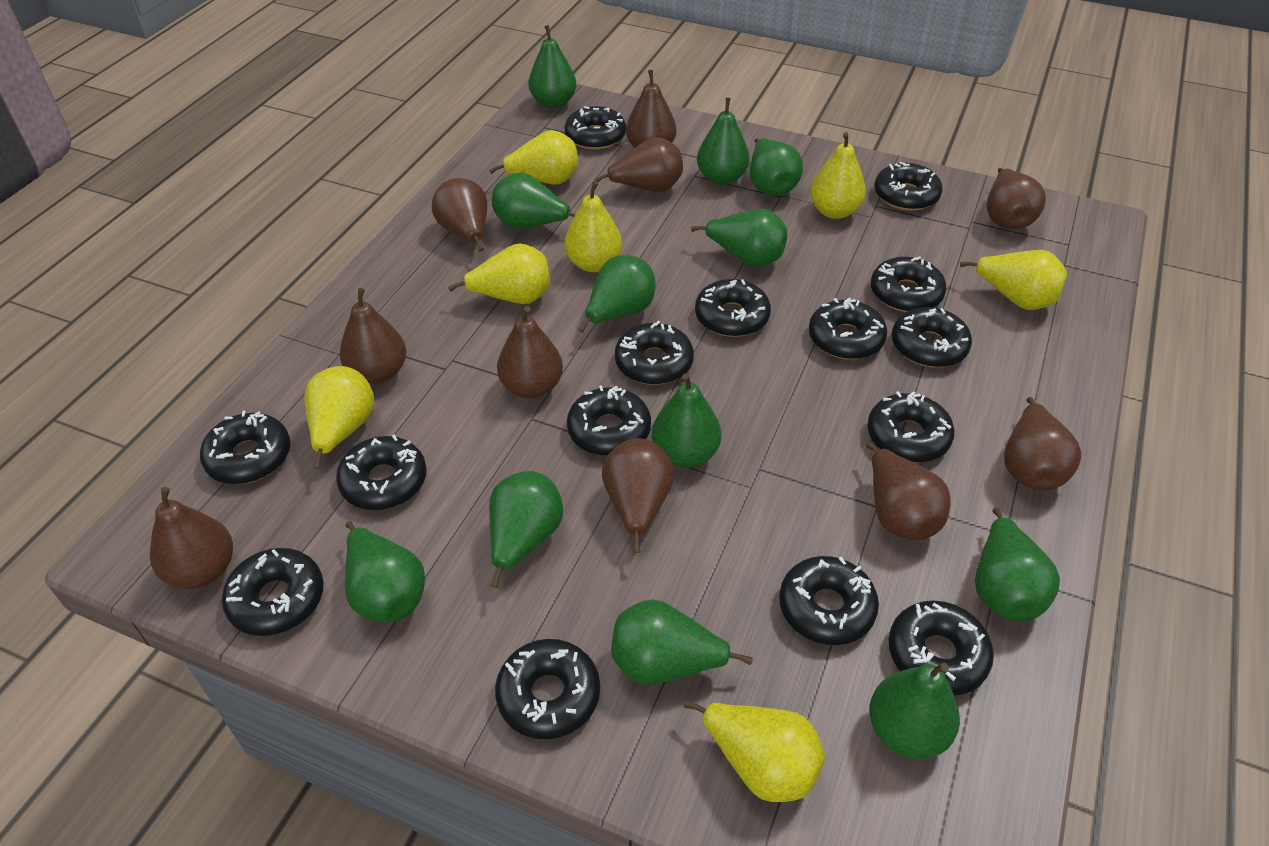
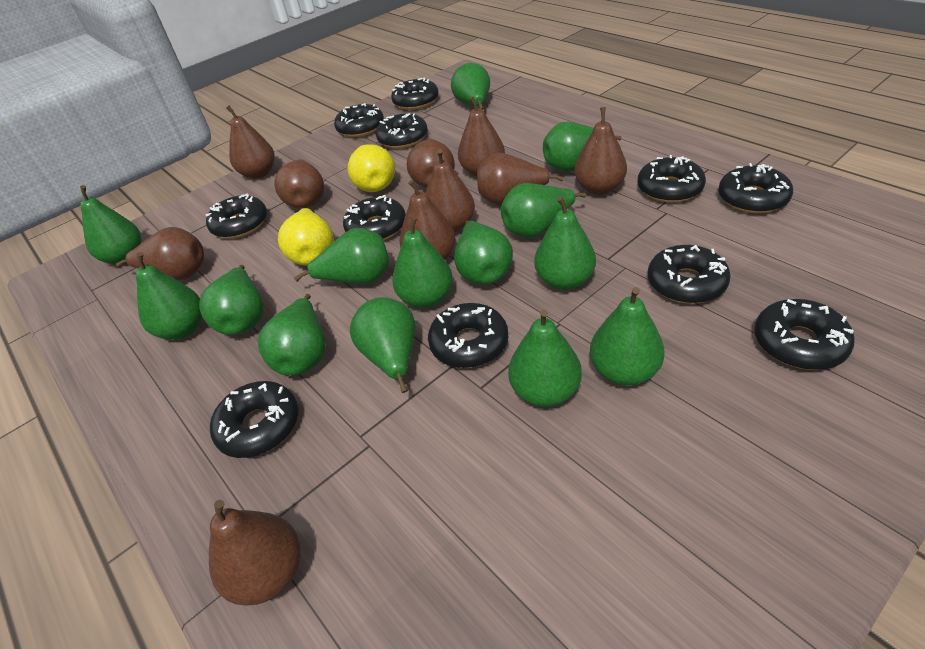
black donut: [200,410,291,484] [222,548,324,636] [336,435,427,510] [495,639,600,739] [564,106,626,150] [567,385,651,456] [615,321,694,385] [695,279,771,337] [779,556,879,645] [809,298,887,359] [867,391,955,462] [871,256,947,312] [874,162,942,211] [889,600,994,695] [892,307,972,367] = 15 -> [206,193,267,239] [210,381,298,458] [334,103,384,137] [343,195,406,240] [376,113,428,148] [391,77,439,110] [428,303,508,368] [637,155,706,203] [648,245,731,304] [718,163,793,213] [754,299,855,370] = 11
green pear: [345,521,425,622] [489,471,563,588] [492,173,576,229] [528,25,576,108] [578,255,656,332] [611,599,753,685] [652,373,721,468] [691,209,787,267] [697,97,750,185] [750,138,803,196] [869,663,960,759] [975,507,1060,621] = 12 -> [80,185,142,265] [136,252,202,340] [199,265,264,335] [258,294,326,376] [294,228,389,284] [350,297,415,393] [392,216,453,308] [451,63,490,110] [454,220,513,285] [501,183,586,238] [508,310,582,407] [534,196,596,290] [543,122,622,172] [590,287,665,386] = 14
yellow pear: [304,366,375,469] [448,243,550,304] [489,130,578,185] [565,181,622,272] [684,700,825,802] [810,132,866,219] [960,250,1067,310] = 7 -> [278,208,334,266] [348,144,395,192] = 2

